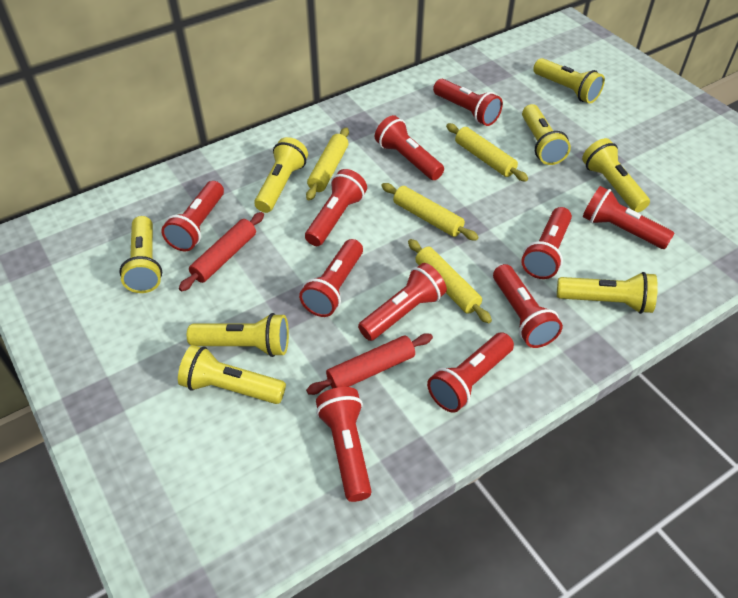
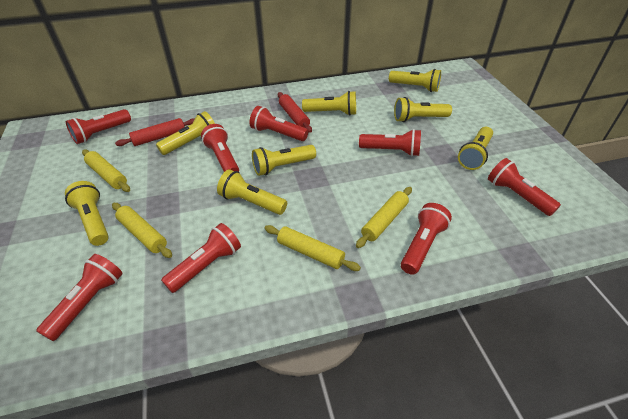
red flashlight: [161,181,224,251] [299,239,363,317] [305,169,367,246] [316,387,372,502] [358,263,447,341] [375,115,444,180] [427,332,514,413] [433,79,503,126] [493,264,563,348] [521,207,572,279] [583,186,675,249] = 11 -> [36,254,123,341] [66,109,131,144] [161,223,241,293] [201,124,239,172] [249,106,308,141] [359,129,421,156] [401,203,452,275] [488,158,561,216] = 8

